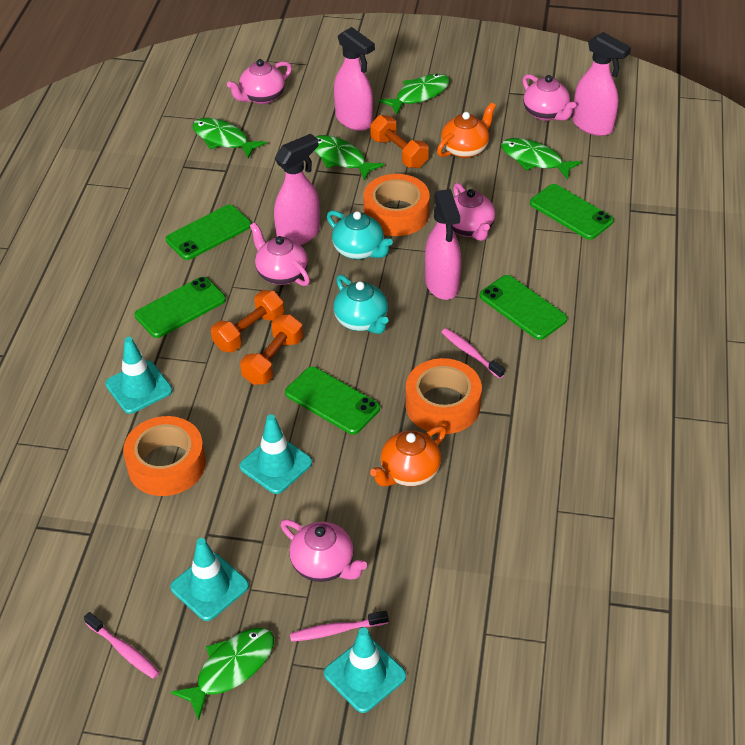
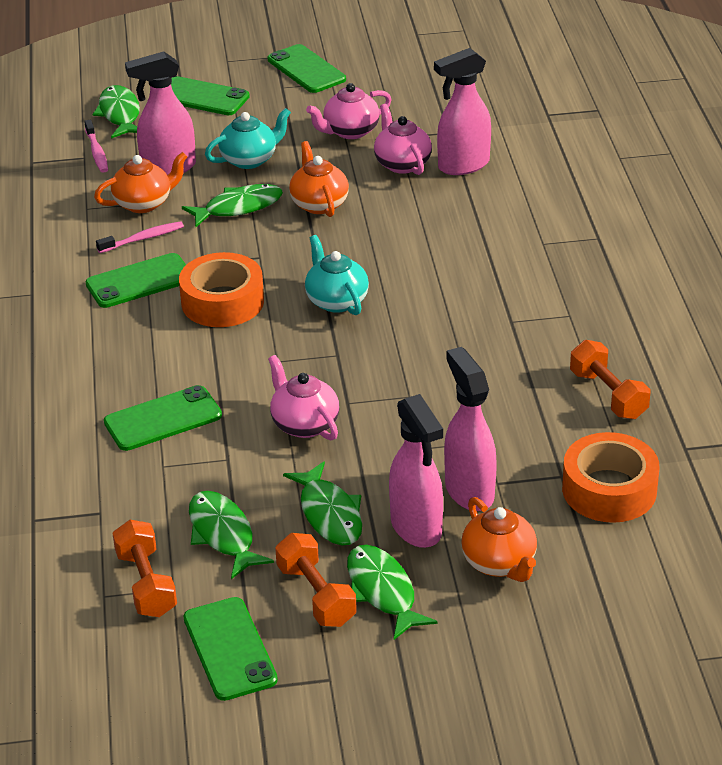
orange tape: [123,416,206,496] [363,174,430,236] [406,358,482,434] = 3 -> [179,252,264,327] [562,432,659,523] = 2
orange teapot: [370,426,447,486] [437,102,496,158] = 2 -> [94,152,188,213] [289,141,349,217] [461,497,537,582] = 3
pink teapot: [227,59,292,104] [250,222,310,286] [280,519,367,582] [452,183,495,241] [523,74,576,121] = 5 -> [268,355,339,440] [306,83,392,139] [374,104,432,175] = 3
pink toothbrush: [84,612,160,679] [290,611,388,642] [442,328,505,379] = 3 -> [84,120,108,173] [96,221,184,253] = 2
turquoise traffic cone: [105,337,172,414] [170,538,249,621] [239,414,312,494] [324,627,406,713] = 4 -> none = 0

